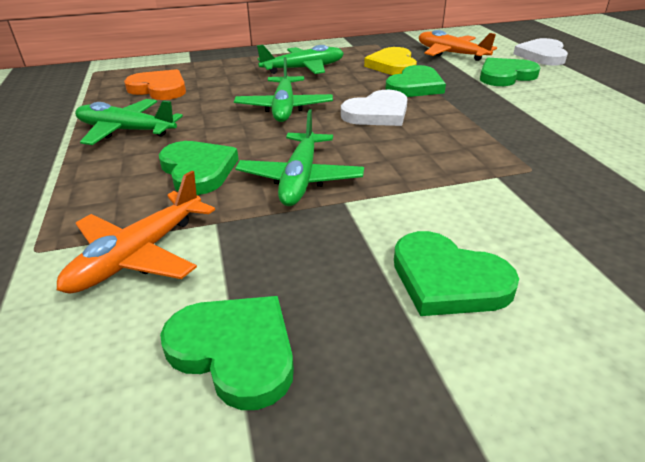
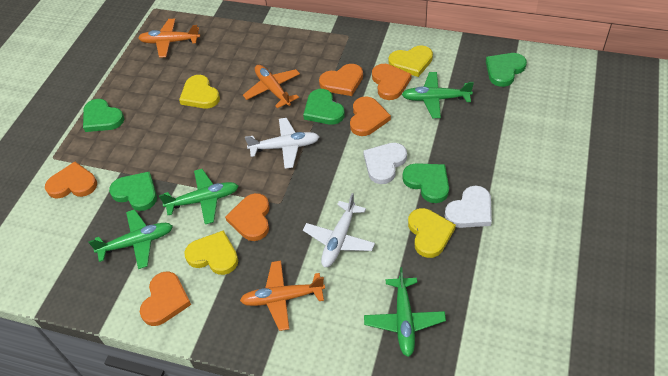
orange heart: [124,69,186,100] = 1 -> [45,162,97,199] [140,272,191,326] [225,193,270,241] [319,64,363,96] [350,96,391,136] [372,64,412,100] = 6
orange plane: [57,170,215,294] [419,30,497,61] = 2 -> [138,19,200,58] [240,261,325,331] [243,65,300,108] = 3
white plane: none = 0 -> [245,118,319,169] [303,193,375,267] = 2
yellow heart: [364,47,417,75] = 1 -> [179,75,220,109] [184,230,238,275] [388,45,433,77] [408,208,456,258] = 4

